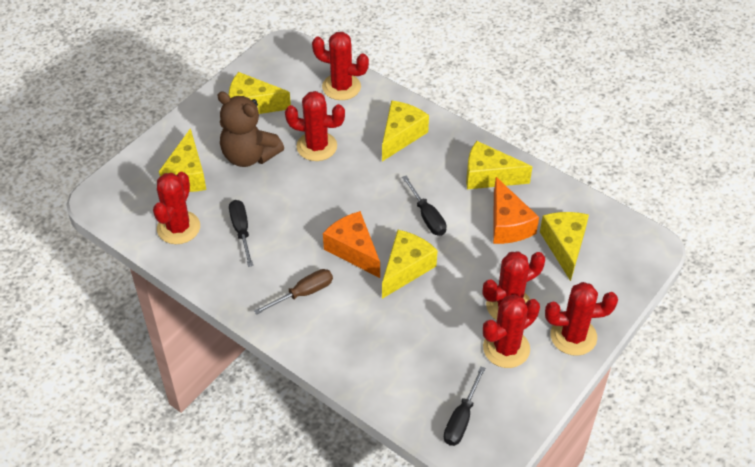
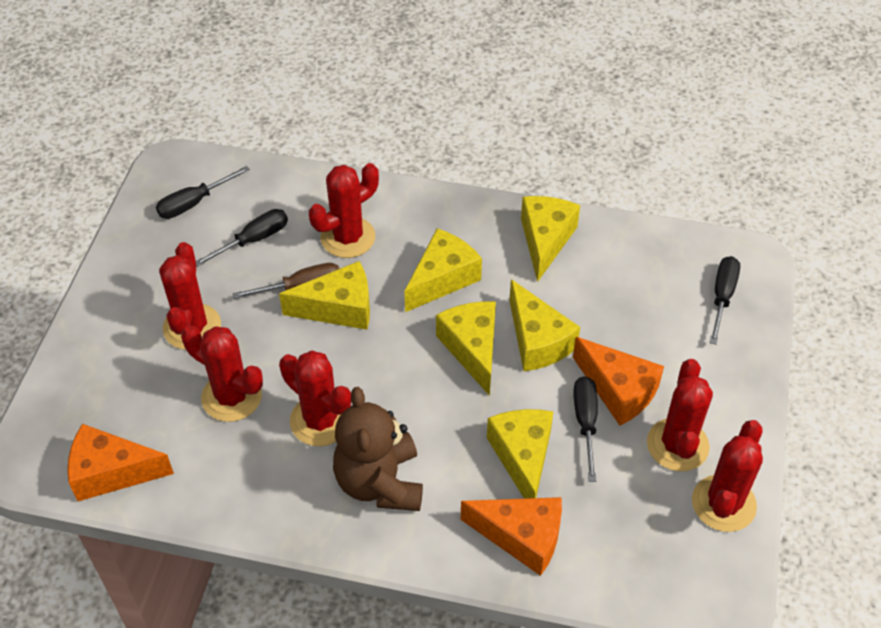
black screwdriver: [229,200,253,267] [402,176,447,236] [444,366,486,446] = 3 -> [156,166,250,219] [196,209,288,267] [573,376,598,482] [709,256,740,345] = 4
orange cheese: [323,211,380,278] [493,177,539,244] = 2 -> [67,424,174,501] [461,497,562,576] [573,337,664,426] = 3

